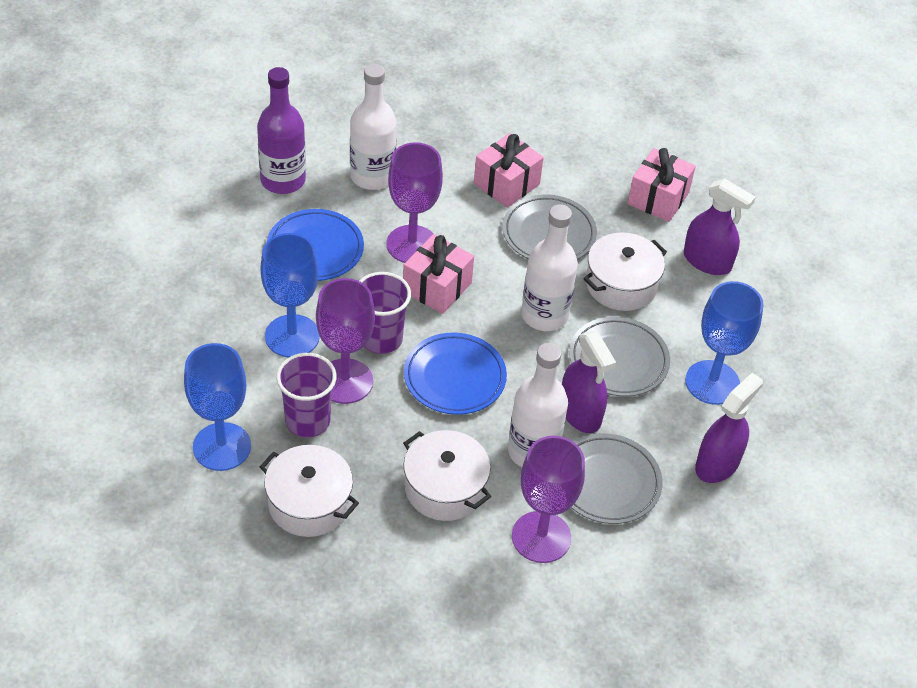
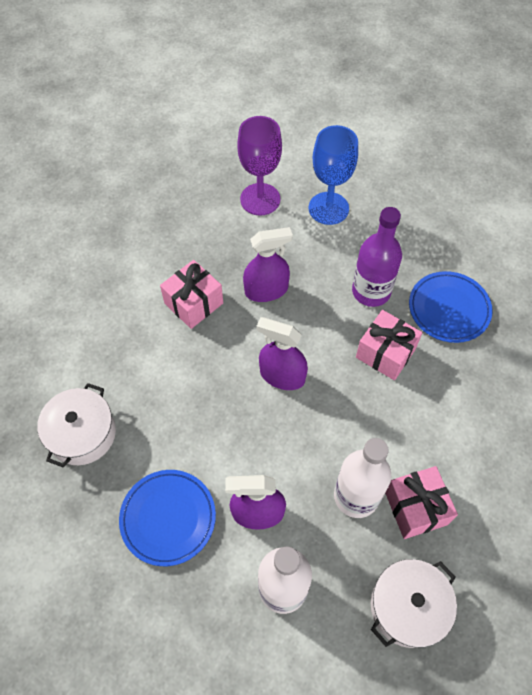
blue goblet: [184,343,251,471] [260,233,320,357] [685,281,763,405] = 3 -> [309,125,358,225] = 1
grey plate: [503,194,597,260] [569,317,670,397] [571,434,663,524] = 3 -> none = 0
purple cup: [276,353,337,438] [359,272,411,354] = 2 -> none = 0
purple goblet: [316,278,375,404] [386,142,443,263] [512,436,585,563] = 3 -> [237,116,282,215] = 1
white bottle: [350,64,397,190] [508,343,568,467] [521,204,578,331] = 3 -> [258,546,312,614] [334,438,391,518] = 2
white pot: [260,445,359,537] [403,430,491,521] [583,233,667,311] = 3 -> [37,383,116,467] [371,559,457,648] = 2

